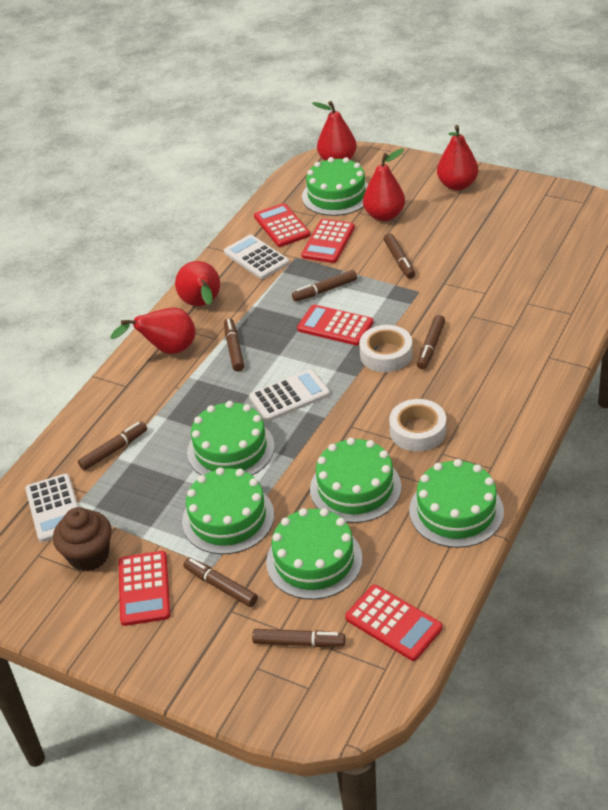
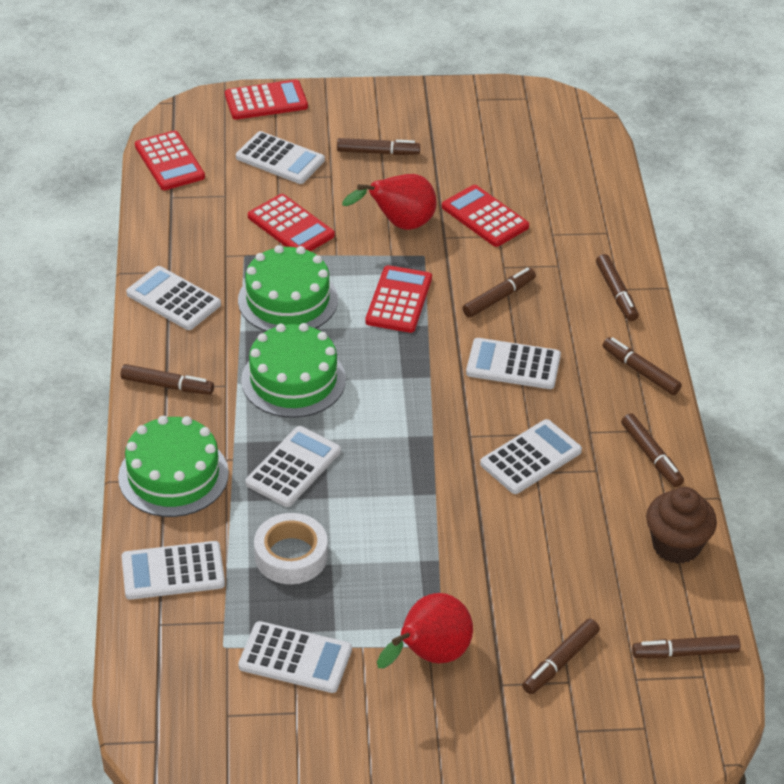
brown marker: [78,422,147,471] [183,558,258,607] [224,318,244,372] [252,629,345,647] [292,270,357,302] [384,233,415,279] [417,315,445,369] = 7 -> [120,364,214,395] [337,138,420,155] [463,268,536,318] [522,618,600,694] [596,254,638,321] [602,337,682,395] [621,413,684,487] [632,635,740,658] = 8
green cake: [182,467,274,554] [187,401,274,475] [266,508,363,600] [302,157,368,216] [310,438,401,523] [409,459,504,548] = 6 -> [118,416,229,517] [238,245,338,331] [241,323,346,418] = 3
red pear: [110,307,195,354] [175,261,220,306] [312,101,357,161] [363,149,405,221] [437,125,478,191] = 5 -> [342,174,437,230] [377,593,473,668] = 2
white calculator: [25,474,78,542] [224,235,289,279] [249,369,330,421] = 3 -> [122,541,225,600] [126,266,221,330] [236,131,325,184] [238,621,352,693] [245,426,341,507] [466,338,561,389] [480,419,582,494] = 7
white tape: [359,325,413,372] [389,399,446,452] = 2 -> [254,513,328,584] = 1

